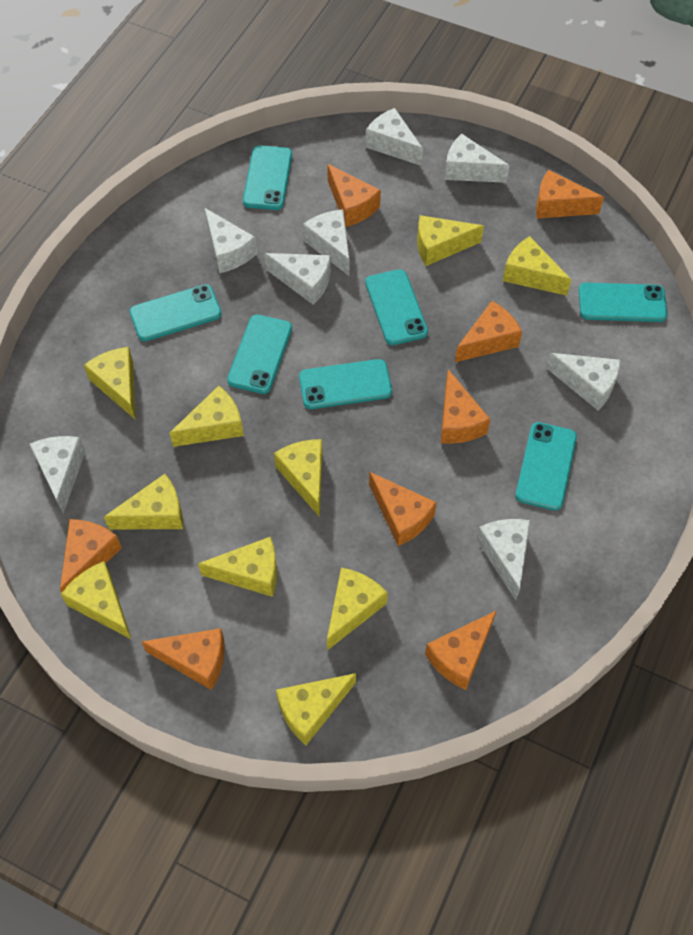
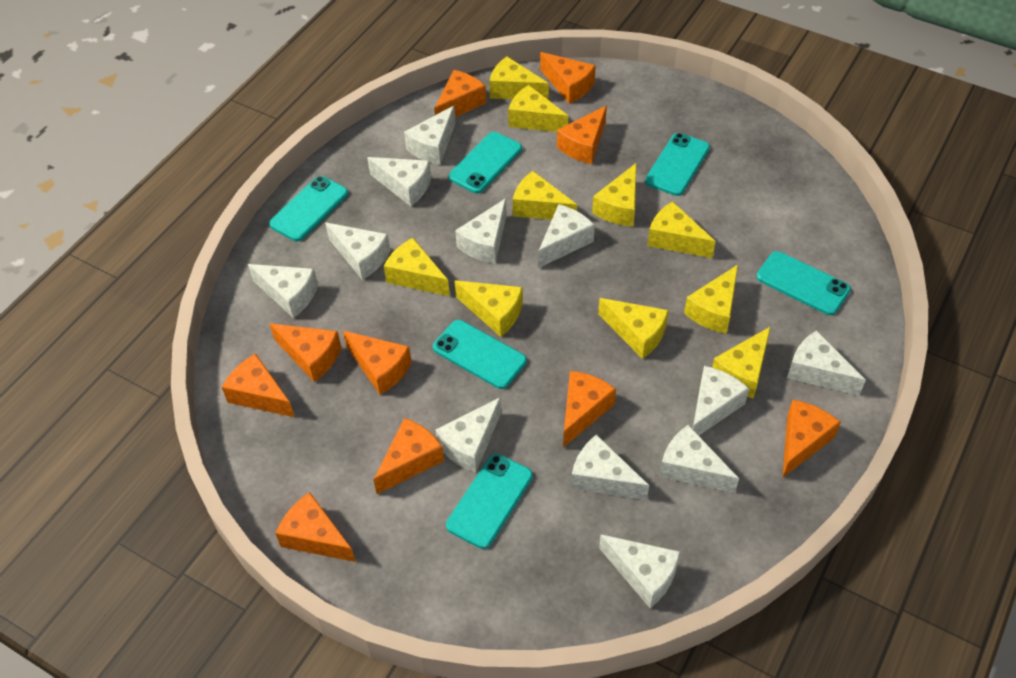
orange cheese: [60,519,122,593] [141,628,225,690] [327,164,381,227] [369,472,437,546] [425,610,497,690] [441,369,491,444] [455,301,522,362] [536,170,604,219] = 8 -> [222,353,295,417] [269,323,341,382] [275,492,356,562] [343,331,412,395] [373,418,444,494] [434,70,486,117] [540,52,596,104] [557,106,607,164] [563,371,616,447] [783,400,841,477] = 10
turquoise phone: [130,284,222,341] [227,315,292,394] [243,145,292,210] [299,359,392,409] [365,269,428,345] [515,422,577,510] [579,283,667,322] = 7 -> [269,176,348,241] [433,320,527,389] [446,454,533,549] [449,132,522,194] [645,133,710,196] [756,251,851,315] = 6
white cheese: [30,436,86,513] [205,208,257,273] [264,253,331,305] [303,209,350,276] [365,108,423,166] [445,134,510,183] [476,519,531,600] [546,353,621,410] = 8 -> [248,264,318,318] [325,223,390,280] [367,157,431,206] [404,106,456,165] [435,397,501,473] [455,198,507,264] [538,204,595,268] [571,434,649,500] [599,535,681,608] [659,425,739,493] [693,366,750,435] [787,330,866,396] = 12

